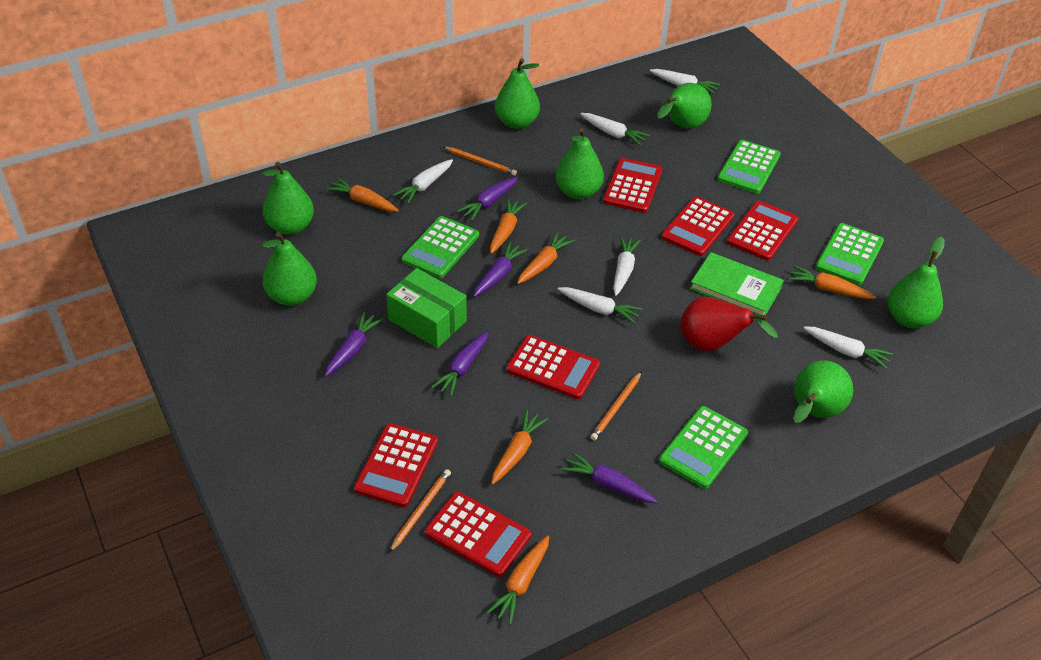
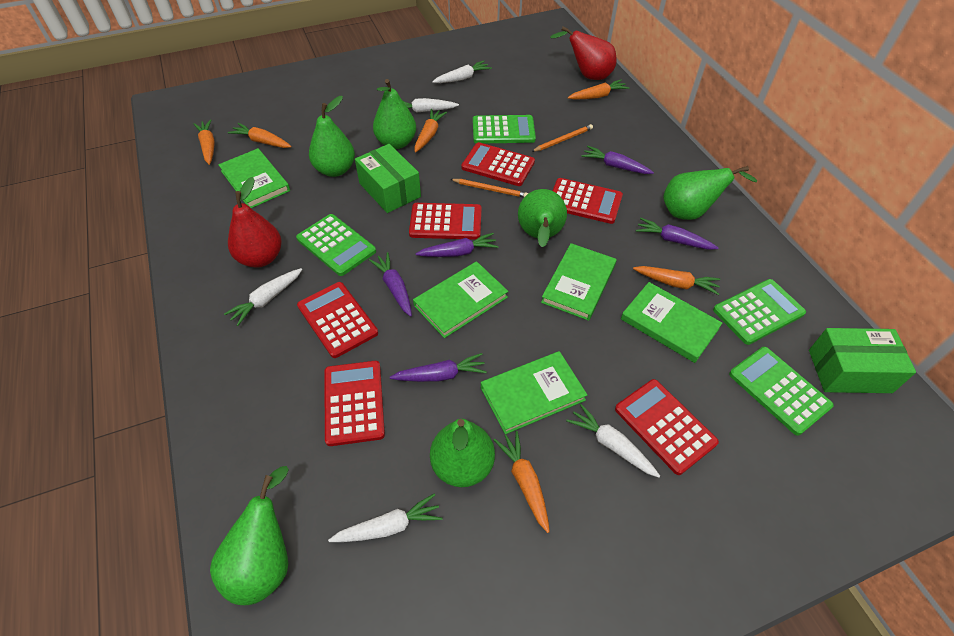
green book: [690,252,784,315] = 1 -> [218,148,290,208] [413,261,508,338] [481,351,587,435] [541,243,617,321] [621,282,722,363] = 5
green box: [386,268,467,348] = 1 -> [355,144,421,213] [809,328,916,393] = 2
green pear: [262,162,314,235] [262,232,317,306] [495,58,540,129] [556,128,604,200] [657,83,712,129] [793,361,853,423] [887,237,945,328] = 7 -> [210,466,289,605] [309,96,355,177] [373,79,416,149] [430,419,495,487] [518,189,567,247] [663,166,757,220] = 6
orange pencil: [389,469,451,553] [444,147,517,176] [590,371,642,440] = 3 -> [450,179,529,197] [531,124,593,152] = 2
red pear: [680,297,778,352] = 1 -> [228,177,281,268] [550,26,616,80] = 2
white carrot: [393,159,453,204] [558,287,642,324] [580,113,649,146] [613,236,641,296] [650,69,720,94] [803,326,893,369] = 6 -> [224,268,302,326] [328,493,443,542] [403,98,459,113] [432,60,492,83] [566,404,660,478] = 5

